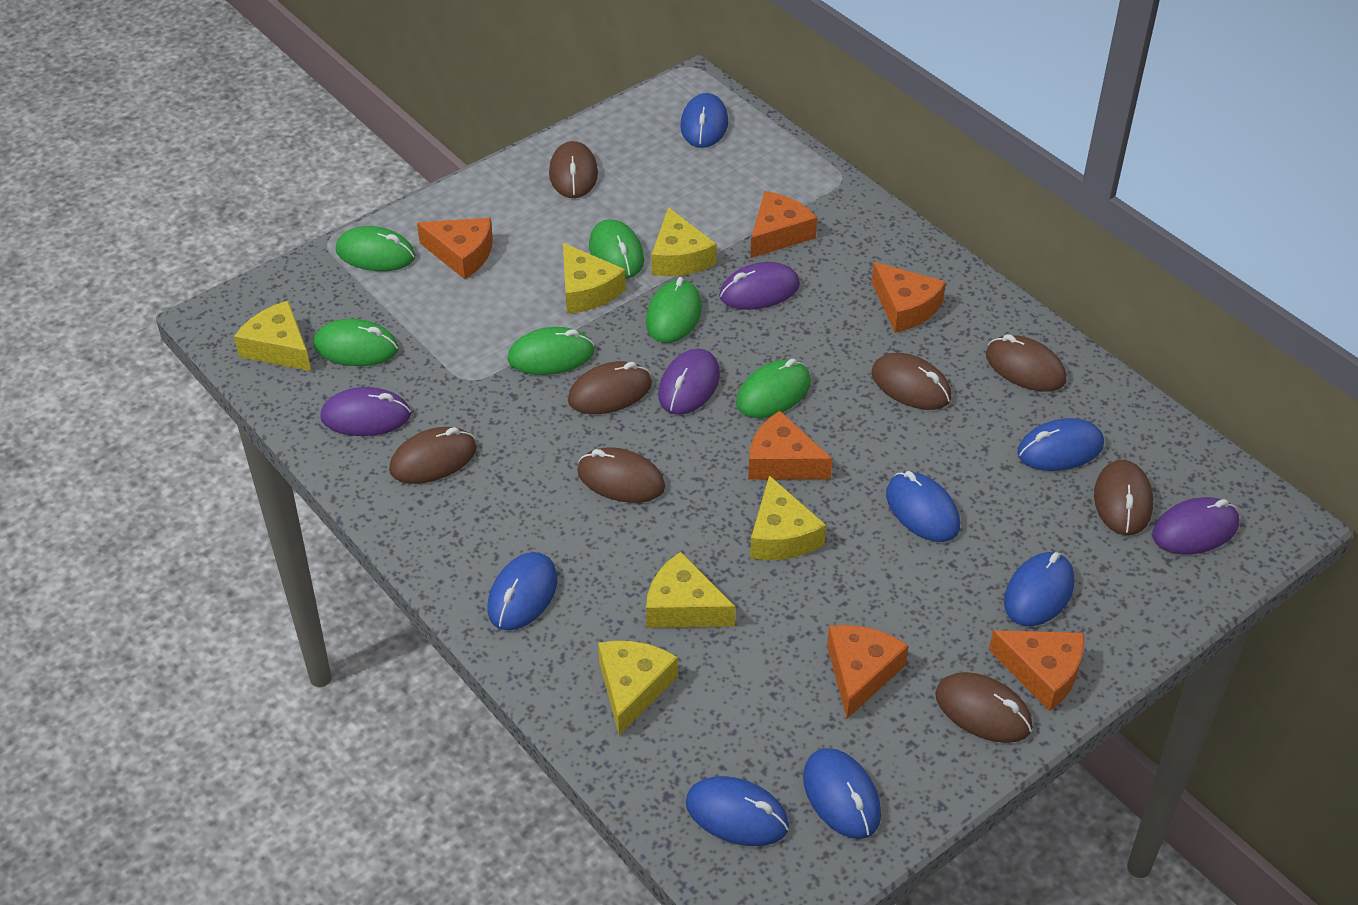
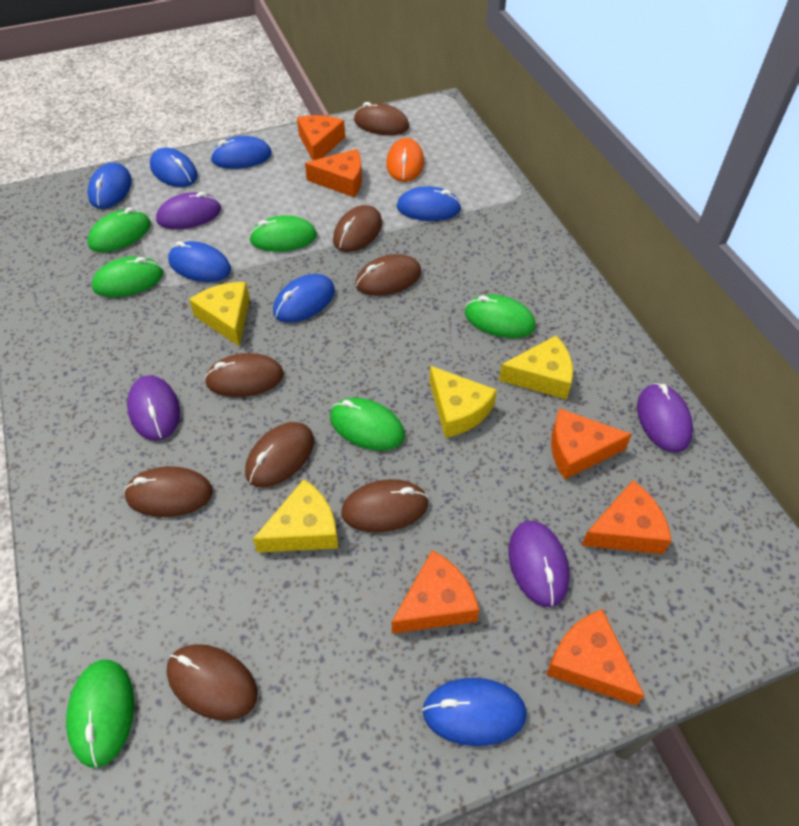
orange mouse: none = 0 -> [386,138,424,182] = 1
yellow cheese: [234,301,311,371] [563,243,626,314] [598,641,678,735] [646,552,736,628] [651,207,717,276] [750,475,826,560] = 6 -> [189,282,250,347] [253,479,338,553] [430,366,497,438] [499,336,573,400] = 4

